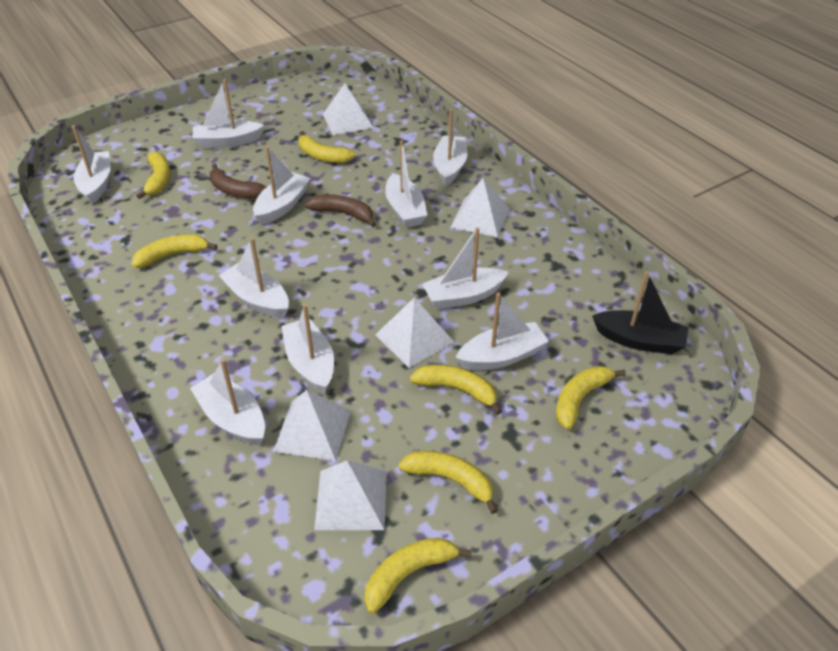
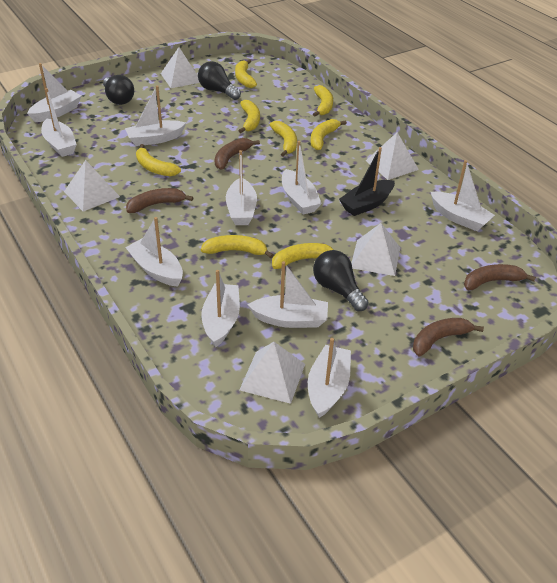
black light bulb: none = 0 -> [103,75,134,105] [198,61,241,100] [313,250,369,311] = 3
brown banana: [209,164,266,198] [305,194,376,227] = 2 -> [126,188,193,213] [215,138,260,170] [413,318,484,356] [464,264,536,290] = 4
yellow banana: [132,235,218,268] [136,152,170,199] [299,131,356,163] [365,538,472,614] [398,451,498,514] [410,365,502,415] [556,366,626,430] = 7 -> [136,144,181,177] [201,235,274,258] [235,59,257,88] [239,100,260,133] [270,121,297,157] [272,243,333,269] [310,119,347,150] [313,85,333,117] = 8

